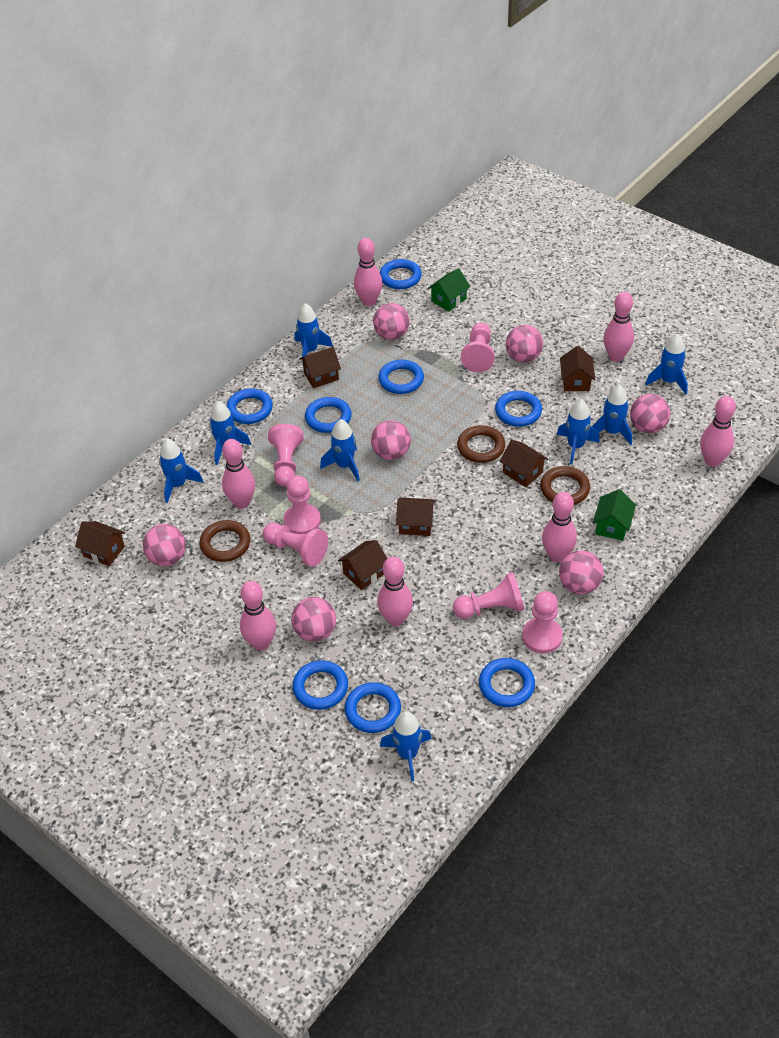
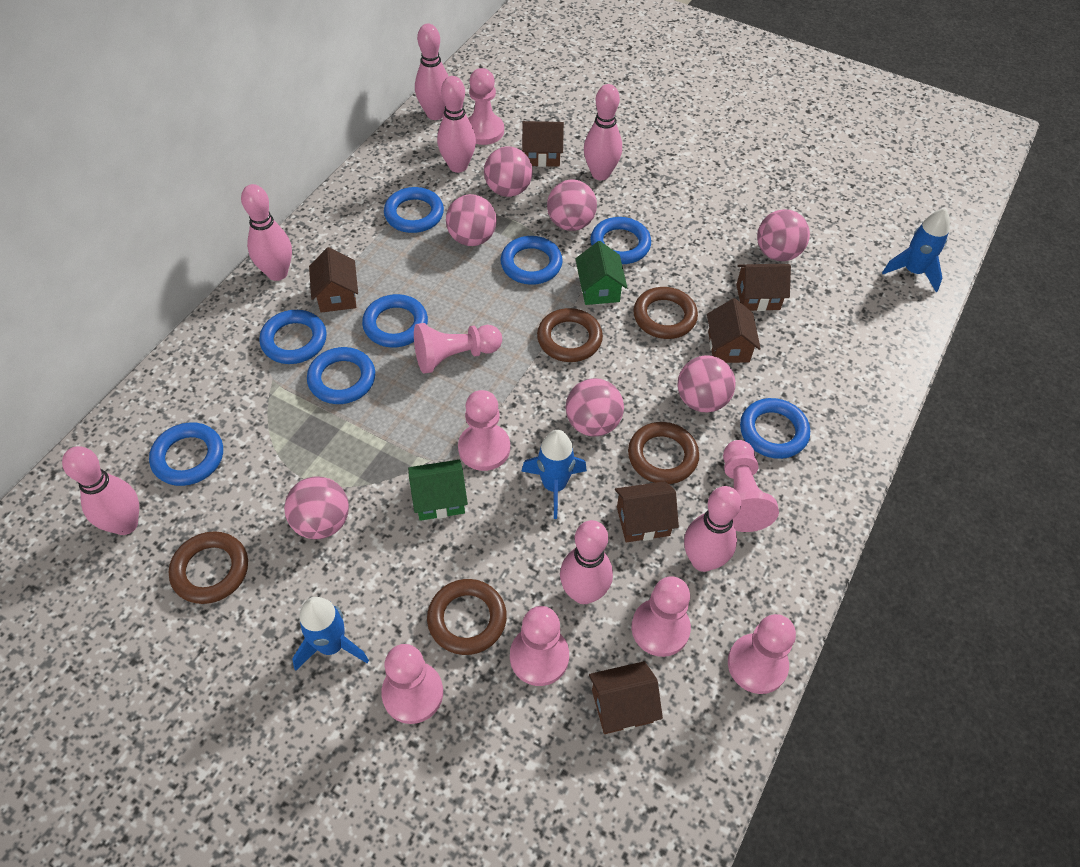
blue rocket: [159,439,203,503] [209,401,251,465] [294,303,333,363] [320,419,360,481] [380,711,432,781] [557,399,600,464] [592,385,632,445] [645,334,688,394] = 8 -> [292,597,369,670] [521,430,587,519] [882,208,950,292] = 3
brown ring: [200,520,250,562] [457,425,505,463] [540,466,590,505] = 3 -> [169,531,248,604] [427,579,507,655] [537,308,603,362] [628,422,699,484] [633,287,698,339] = 5
pink pawn: [263,523,328,567] [268,424,303,487] [284,475,321,534] [453,572,524,619] [461,323,495,373] [522,591,563,654] = 6 -> [381,644,443,724] [414,323,502,374] [458,390,510,471] [468,68,504,145] [510,606,569,686] [631,576,691,657] [723,440,779,532] [728,614,796,694] = 8

